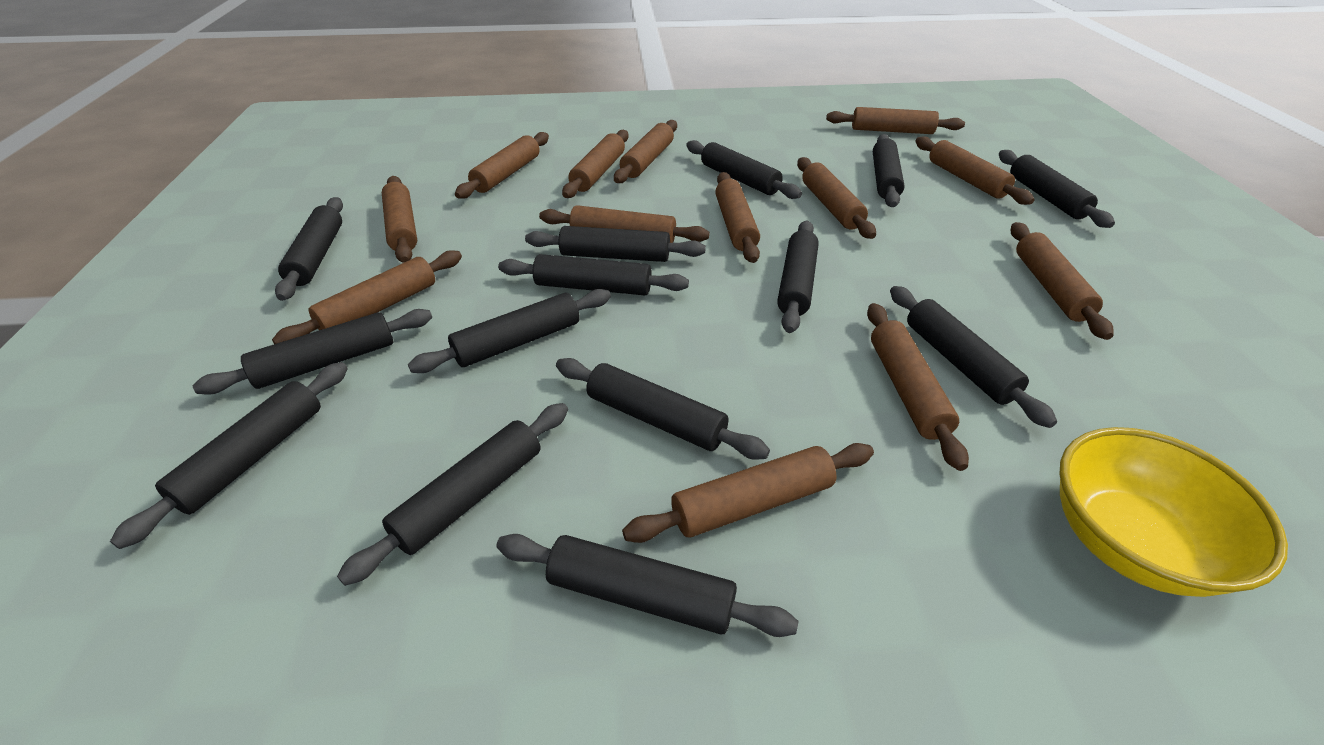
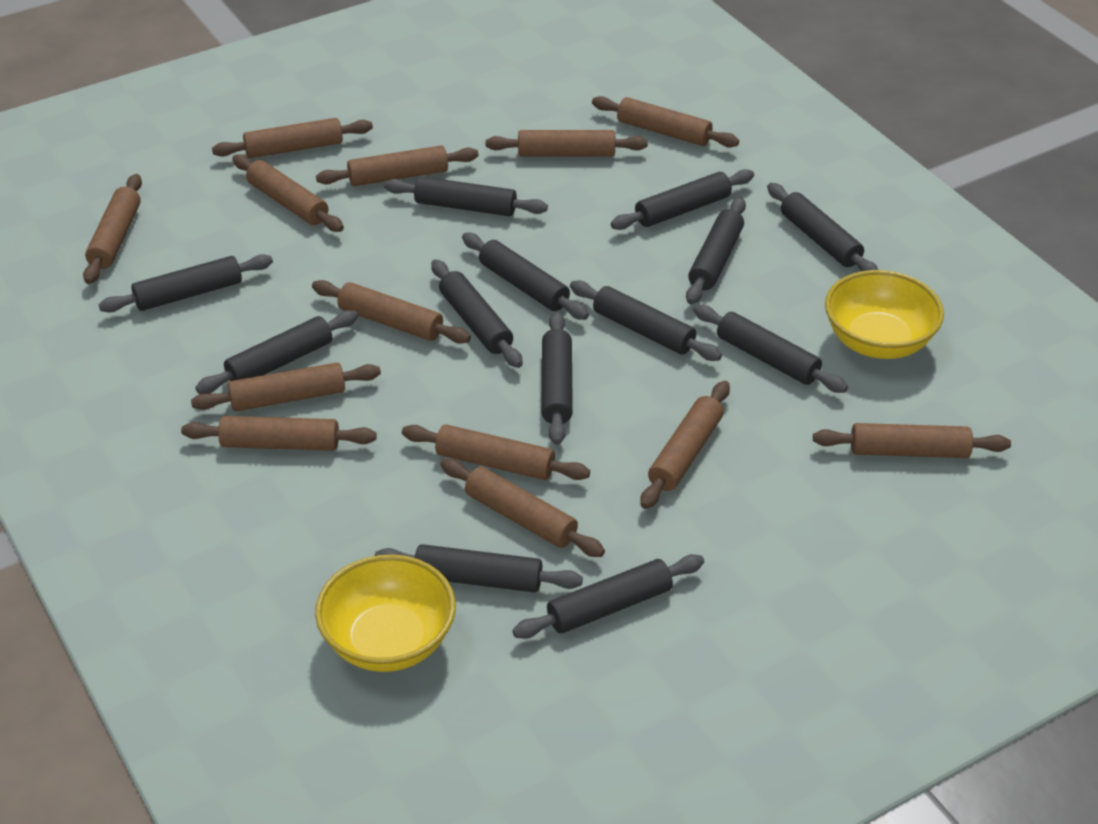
black rolling pin: [110,362,348,549] [193,309,432,395] [275,197,343,301] [337,403,568,586] [408,289,611,373] [496,534,798,637] [498,254,689,295] [525,226,706,262] [556,358,770,460] [686,140,802,199] [777,221,819,333] [873,134,905,207] [890,286,1057,428] [999,150,1115,228] = 14 -> [98,254,273,313] [195,310,358,394] [375,544,583,593] [384,176,548,216] [431,259,523,368] [462,233,589,320] [512,554,704,639] [541,312,573,445] [570,281,722,361] [611,169,754,230] [686,197,746,304] [693,305,848,393] [767,183,878,271] = 13
yellow bowl: [1059,427,1288,597] = 1 -> [315,554,456,672] [825,270,944,359] = 2

